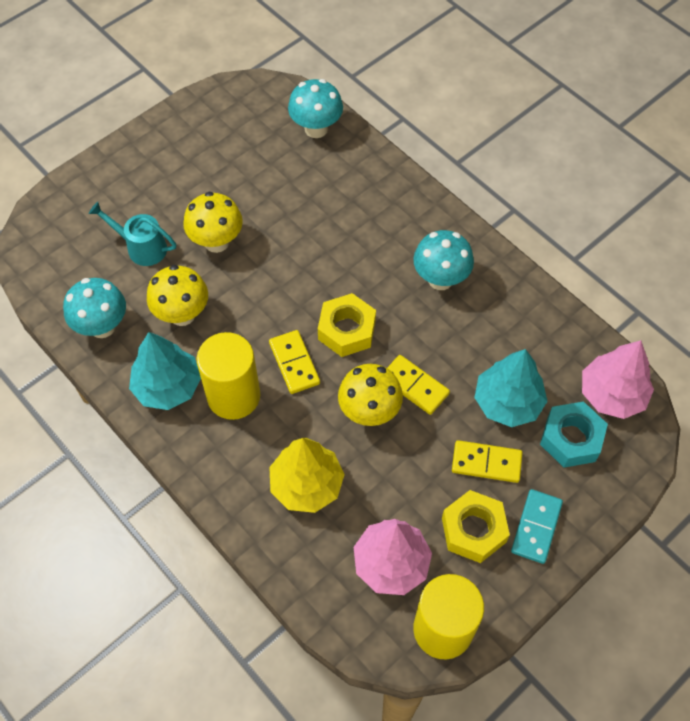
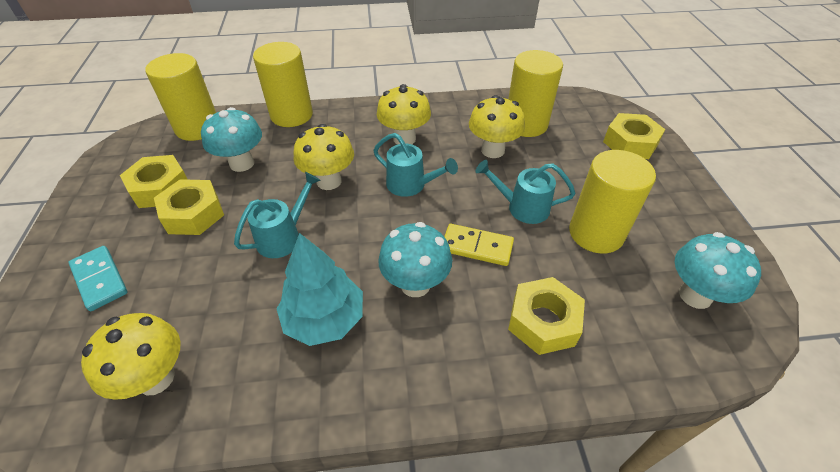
pink tree: [354,519,432,595] [582,340,654,419] = 2 -> none = 0
turquoise nut: [540,401,608,468] = 1 -> none = 0
turquoise tree: [129,332,201,410] [474,349,547,427] = 2 -> [277,233,363,346] = 1
turquoise watering can: [89,202,176,266] = 1 -> [234,172,321,258] [373,133,458,197] [475,160,575,224] = 3
yellow cylinder: [196,332,260,420] [413,574,484,660] = 2 -> [145,53,216,141] [253,42,313,127] [508,50,563,137] [569,150,656,254] = 4
yellow domino: [269,330,320,394] [387,355,450,415] [452,440,522,483] = 3 -> [444,224,514,266] = 1
yellow mushroom: [147,265,208,326] [183,192,243,253] [338,364,403,426] = 3 -> [81,313,181,400] [294,124,354,190] [377,84,431,145] [469,95,525,158] = 4
yellow nut: [318,293,376,357] [442,490,510,563] = 2 -> [120,155,188,208] [154,179,224,235] [508,277,585,355] [603,113,665,159] = 4
yellow tree: [269,438,345,513] = 1 -> none = 0

